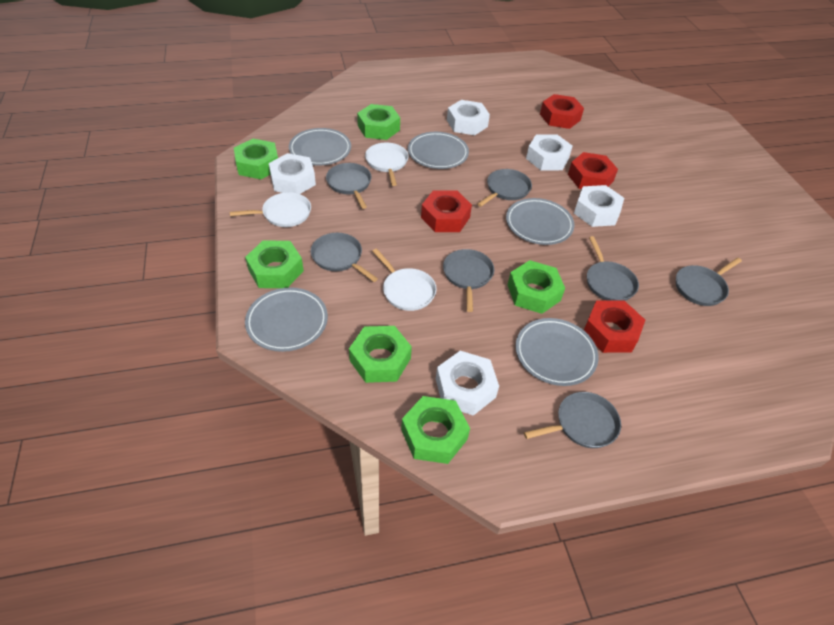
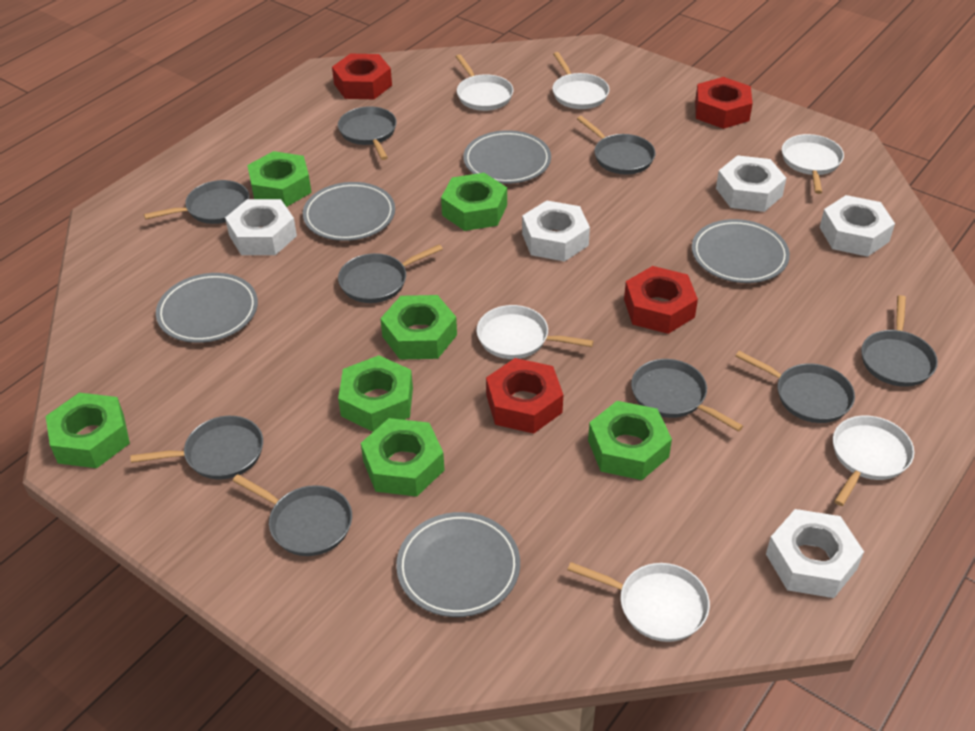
green nut: [234,139,278,179] [245,240,304,288] [349,326,412,383] [357,104,400,140] [401,396,470,464] [508,260,565,314] = 6 -> [46,393,130,468] [247,151,312,207] [338,355,413,432] [361,418,444,497] [380,295,457,360] [441,173,507,231] [588,401,672,480] = 7
grey pan: [311,233,378,282] [326,163,372,209] [443,249,494,312] [477,169,532,207] [524,392,621,448] [587,236,639,301] [676,257,742,306] = 7 -> [130,416,263,479] [144,180,249,224] [232,474,352,556] [338,106,397,160] [338,244,443,303] [577,116,656,175] [631,359,743,432] [735,351,855,423] [861,295,938,387] = 9
white pan: [230,192,311,227] [365,143,409,186] [372,248,437,311] = 3 -> [456,54,513,111] [477,305,594,359] [552,52,609,109] [567,562,710,642] [782,134,844,194] [833,415,914,506] = 6

